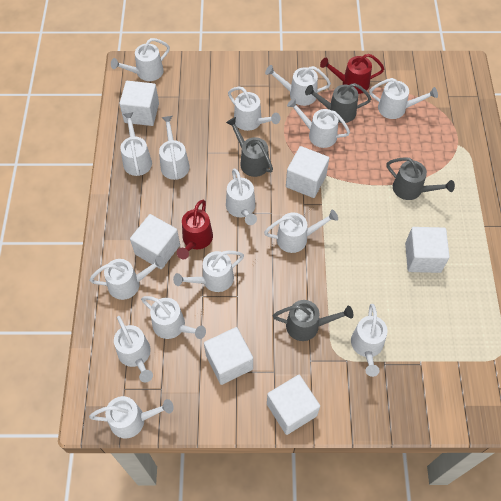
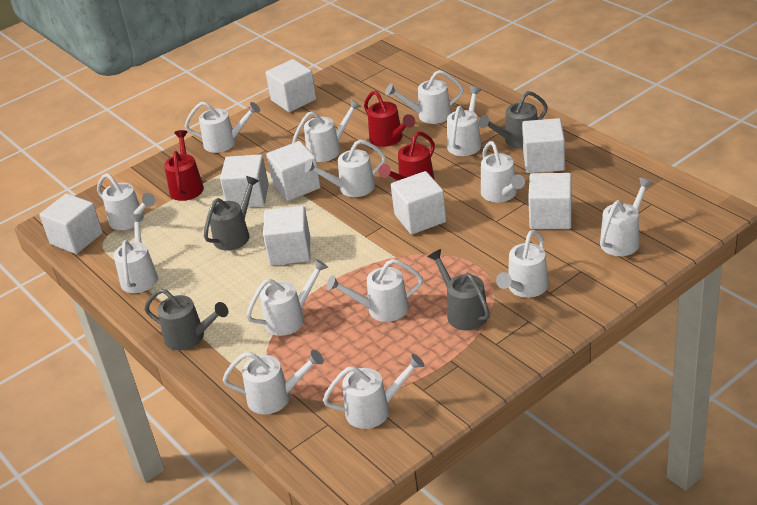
red watering can: [177,200,213,260] [320,54,384,94] = 2 -> [164,130,204,201] [364,90,415,147] [378,132,435,181] = 3
white cube: [119,81,159,126] [130,214,180,269] [204,327,253,385] [267,375,320,435] [286,146,329,198] [405,227,450,273] = 6 -> [39,194,103,254] [220,154,269,208] [263,206,310,266] [266,59,316,112] [266,141,321,201] [391,171,446,235] [522,118,565,173] [528,173,572,229] = 8
white watering can: [89,256,165,300] [89,396,174,438] [111,38,170,81] [114,316,153,382] [120,112,152,176] [141,296,206,339] [159,116,190,180] [173,251,244,292] [226,169,257,225] [228,86,280,131] [264,210,338,253] [265,65,331,106] [287,98,350,148] [351,304,388,377] [369,78,438,119] = 15 -> [97,173,155,230] [114,214,158,293] [185,102,260,153] [223,350,324,414] [246,259,328,336] [292,99,361,162] [304,140,386,197] [323,354,425,429] [326,259,423,322] [385,70,464,124] [447,86,482,156] [481,141,525,202] [496,230,549,298] [600,178,653,256] = 14

